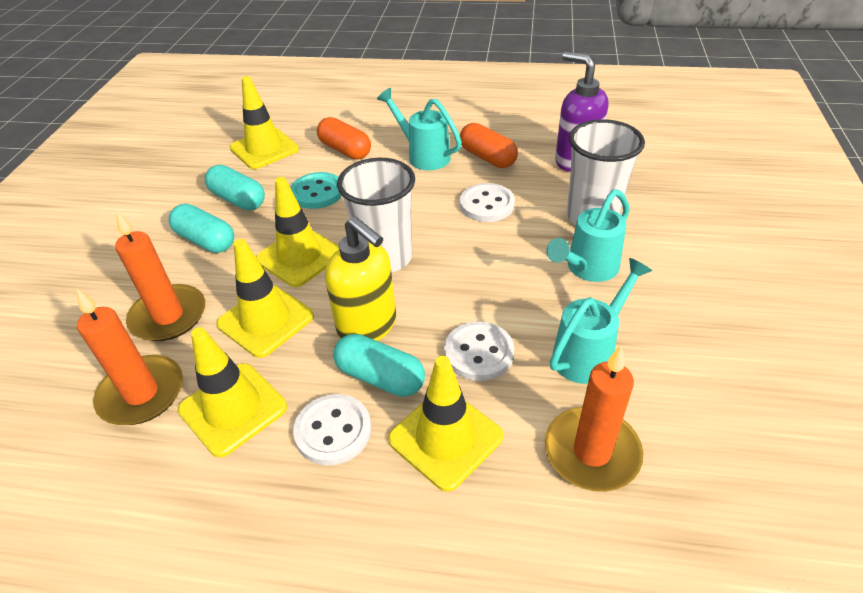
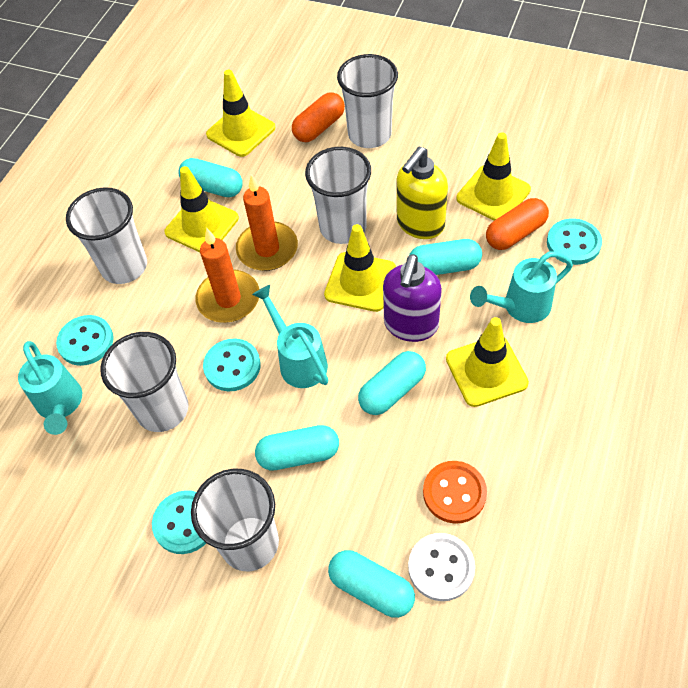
orange button: none = 0 -> [423,461,487,524] = 1
orange candle: [76,288,183,425] [115,211,205,341] [545,346,643,492] = 3 -> [196,228,259,323] [236,175,298,271] = 2
turquoise button: [291,172,342,209] = 1 -> [56,315,114,366] [152,490,206,554] [203,338,261,391] [547,218,602,265] = 4
turquoise capsule: [169,204,234,253] [205,165,265,210] [333,334,425,397] = 3 -> [178,158,243,197] [255,425,339,471] [328,550,415,618] [358,351,426,415] [409,239,482,275] = 5
white button: [293,394,371,466] [444,321,514,381] [460,183,515,222] = 3 -> [408,533,475,601] = 1
white cup: [337,158,415,272] [567,119,645,225] = 2 -> [66,187,147,284] [100,332,189,432] [191,469,279,571] [305,147,371,244] [337,54,398,148] = 5

